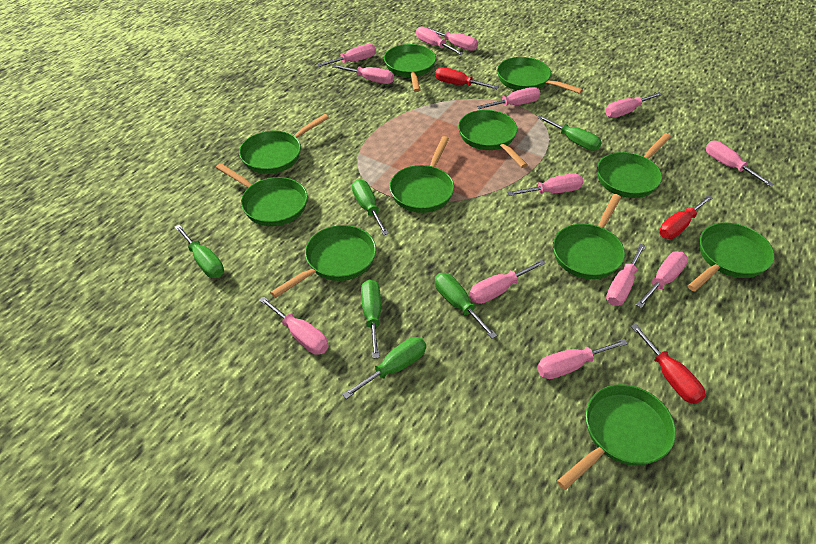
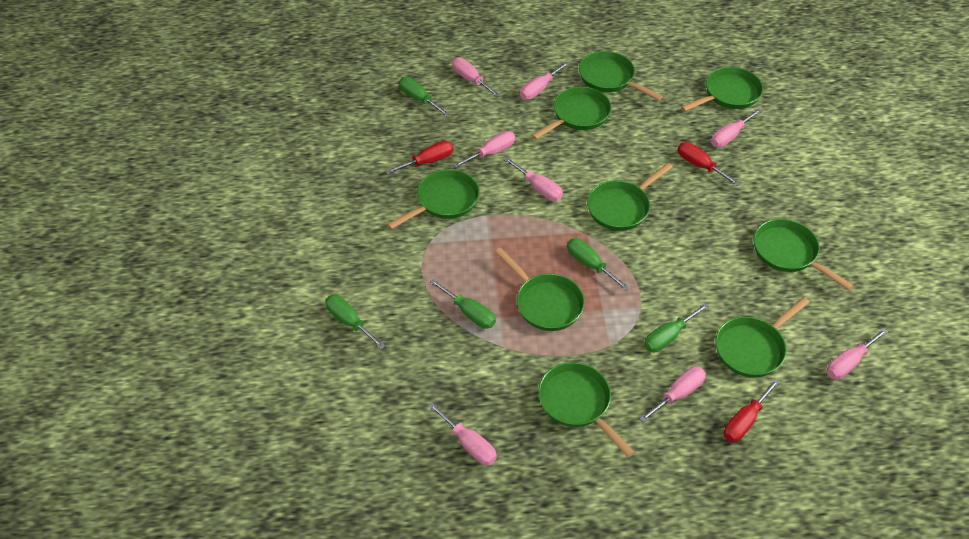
green pan: [216,163,308,226] [239,114,329,174] [270,225,376,298] [384,44,436,92] [389,136,454,213] [458,110,528,168] [497,57,583,94] [553,194,625,279] [557,384,676,490] [597,133,671,198] [688,223,774,292] = 11 -> [387,169,480,230] [495,248,585,331] [531,86,611,140] [538,362,635,457] [579,51,663,101] [587,163,673,231] [681,67,763,112] [716,297,810,378] [754,219,854,291] = 9
green screwdriver: [174,225,224,278] [342,337,426,399] [352,179,389,235] [361,279,381,359] [435,273,497,339] [537,115,602,151] = 6 -> [325,295,386,349] [399,77,450,116] [430,279,496,329] [567,238,630,290] [644,303,709,352] = 5
pink screwdriver: [259,296,329,355] [317,44,376,67] [332,65,394,84] [416,27,464,55] [426,27,478,51] [469,260,546,304] [477,87,540,109] [507,173,583,196] [537,339,628,379] [605,92,663,118] [606,244,645,306] [636,251,688,308] [706,141,774,186] = 13 -> [428,402,497,465] [452,57,501,97] [453,131,515,168] [504,157,563,201] [520,61,569,100] [639,367,706,423] [711,109,762,147] [827,328,888,380] = 8

